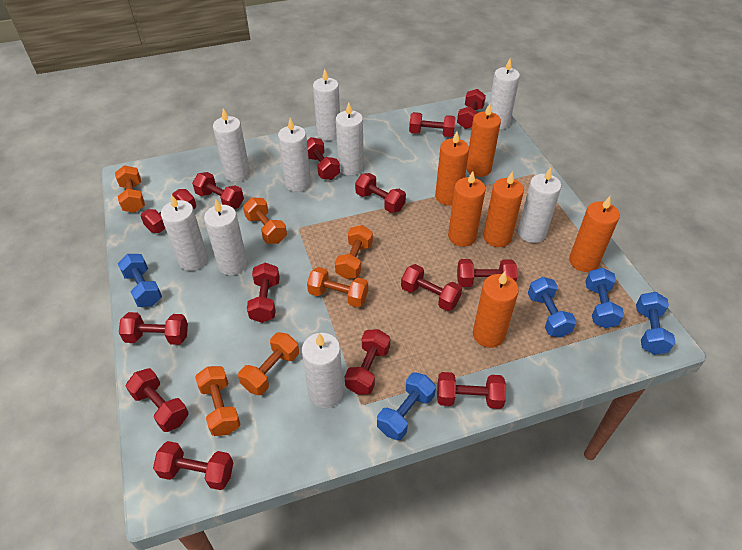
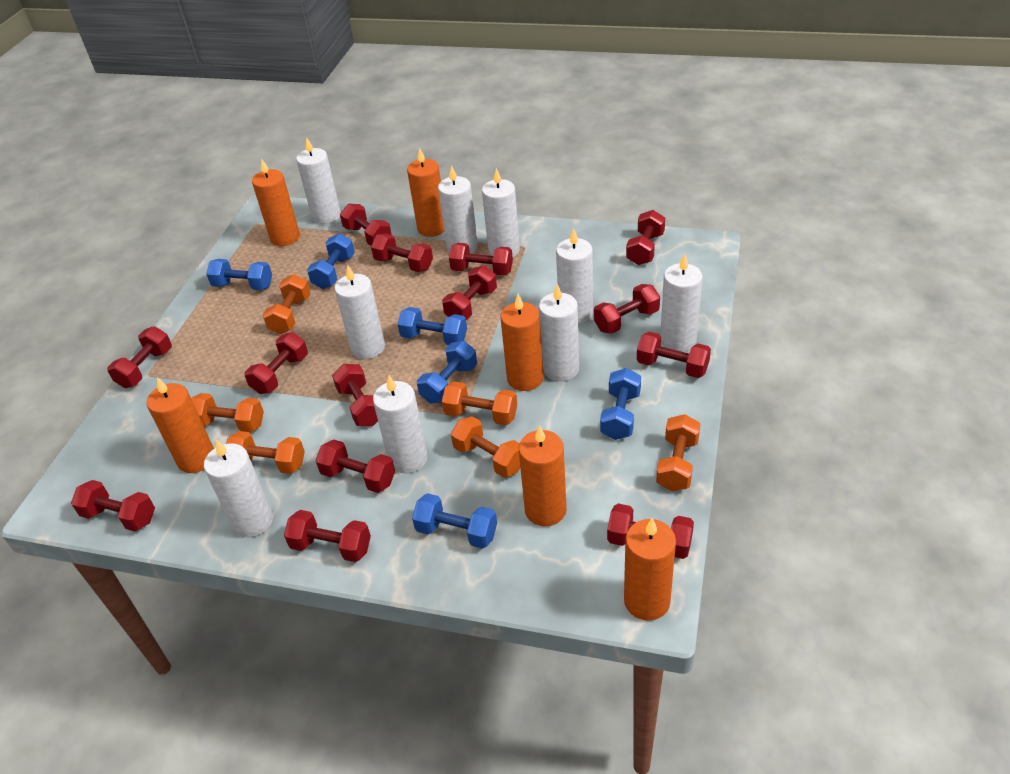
blue dumbbell: [118,254,162,307] [377,372,436,441] [528,277,576,338] [585,268,624,328] [636,292,675,355] = 5 -> [206,259,272,290] [307,233,355,289] [398,307,467,345] [412,493,497,549] [417,341,477,404] [600,368,641,440] = 6

